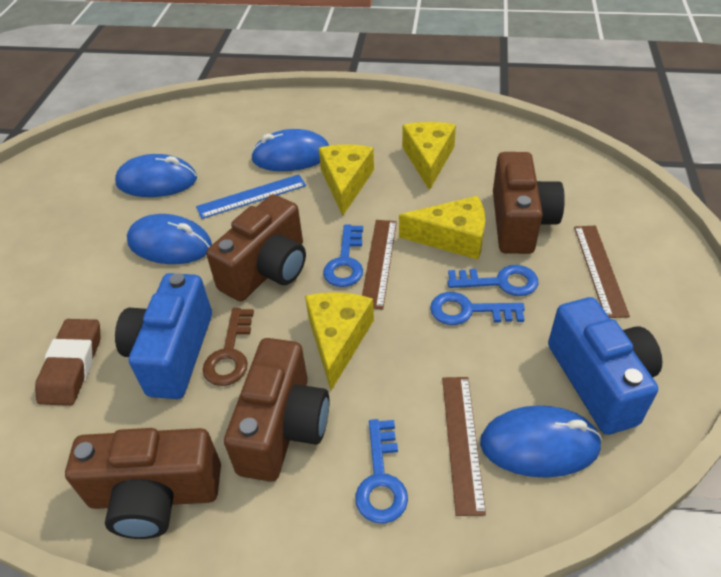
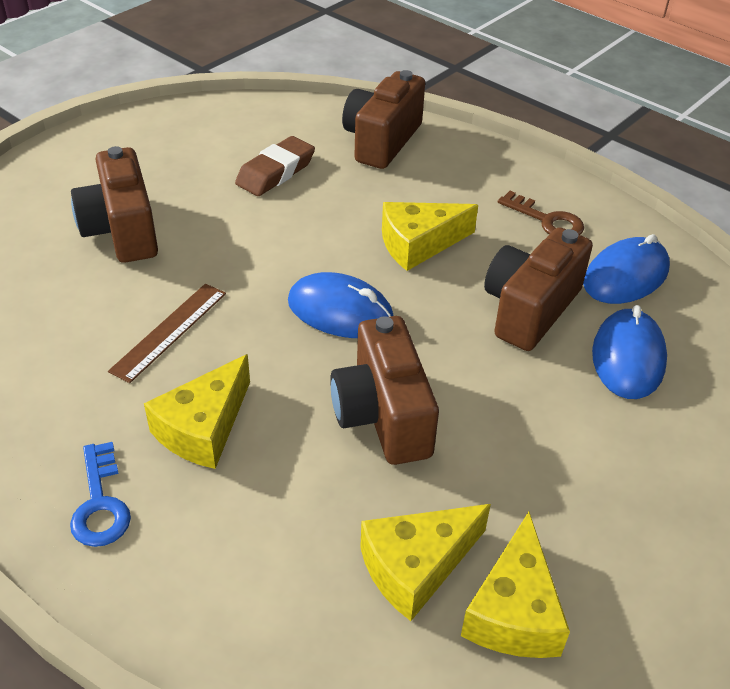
blue camera: [115,273,212,399] [548,297,662,435] = 2 -> none = 0
blue key: [323,224,363,287] [355,419,408,524] [430,292,525,325] [448,265,538,296] = 4 -> [70,442,131,547] = 1
blue mouse: [115,154,197,197] [127,214,212,264] [251,129,329,171] [480,405,602,478] = 4 -> [288,272,394,338] [583,234,670,304] [592,305,667,399] = 3
blue ruler: [196,174,306,219] = 1 -> none = 0
brown ruler: [362,220,397,309] [442,377,486,516] [574,226,630,318] = 3 -> [108,284,226,383] = 1

